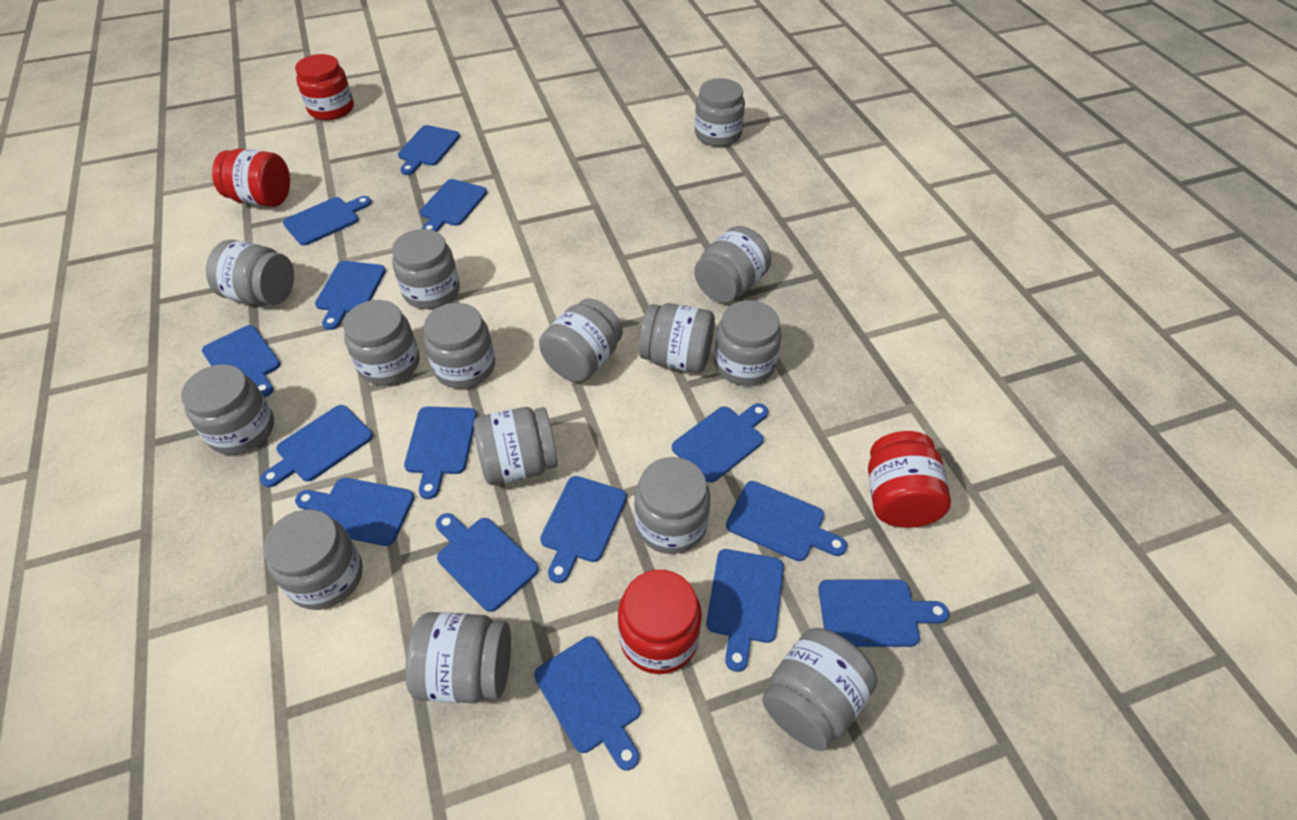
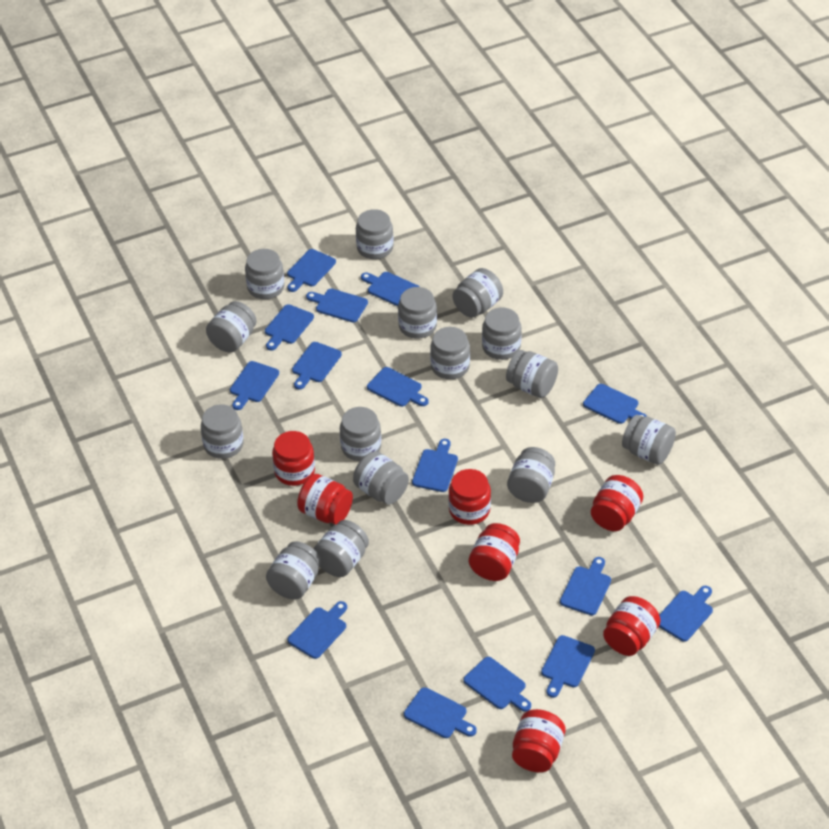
red jar: [212,149,290,207] [295,54,354,120] [618,570,702,674] [868,431,951,528] = 4 -> [272,431,315,486] [297,474,353,525] [448,469,491,525] [469,523,520,581] [512,709,566,772] [591,475,643,531] [603,596,661,656] = 7

